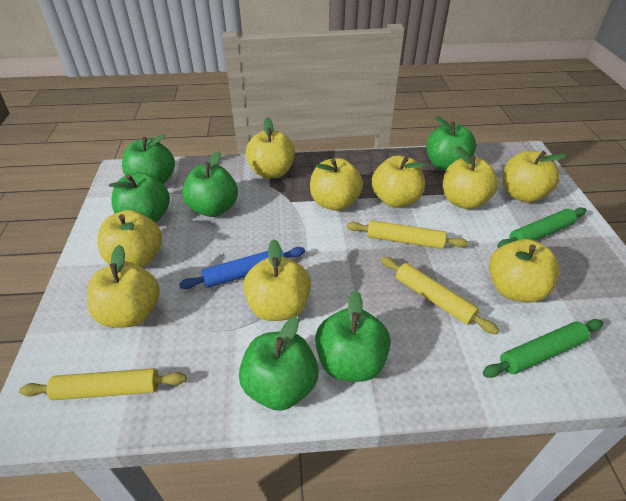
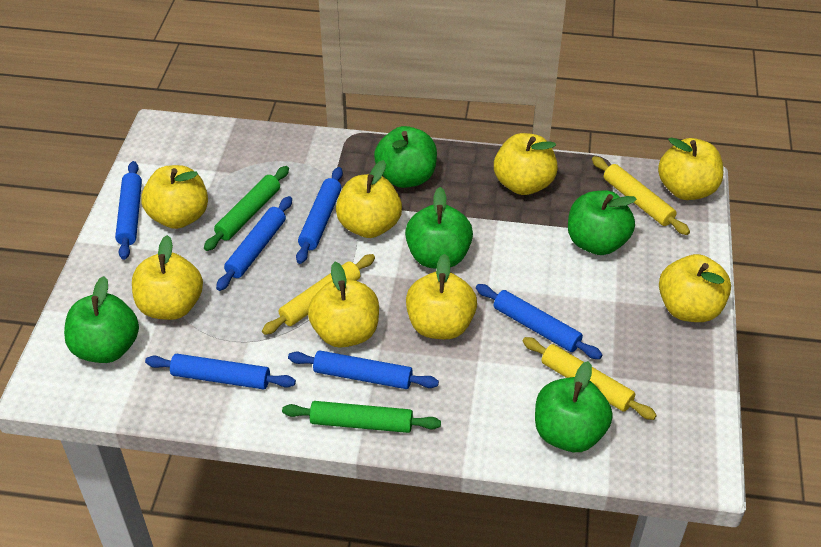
blue rolling pin: [179,247,305,289] = 1 -> [115,161,142,260] [145,354,296,389] [216,196,292,291] [288,350,439,389] [296,167,343,264] [476,284,602,359] = 6
green apple: [109,172,170,223] [122,134,175,184] [182,151,238,217] [239,317,319,411] [315,290,391,382] [426,116,476,171] = 6 -> [64,276,139,363] [374,126,437,188] [405,187,473,269] [535,361,613,452] [568,190,636,255] = 5
yellow apple: [87,245,160,328] [98,210,162,267] [243,239,311,321] [246,117,295,178] [310,158,363,211] [371,156,425,208] [443,146,498,209] [489,239,560,302] [503,151,567,203] = 9 -> [132,235,203,320] [141,165,208,229] [308,262,379,348] [336,160,402,238] [406,254,477,339] [494,133,558,195] [658,138,723,200] [659,254,731,322] = 8

